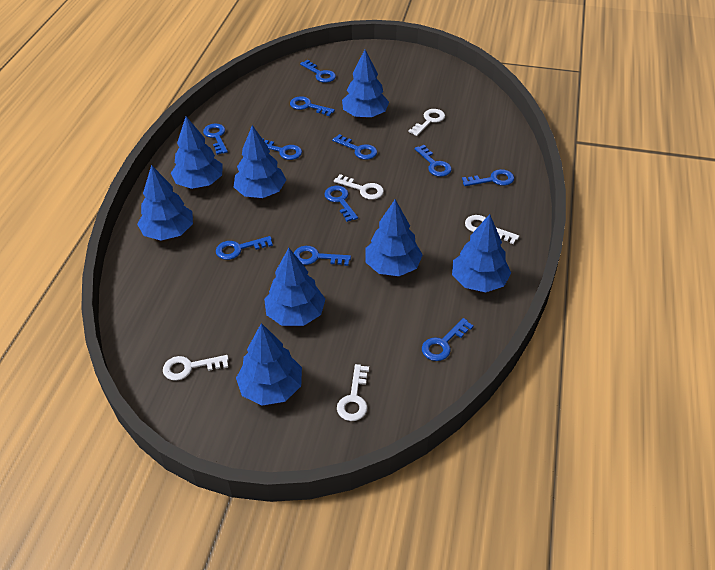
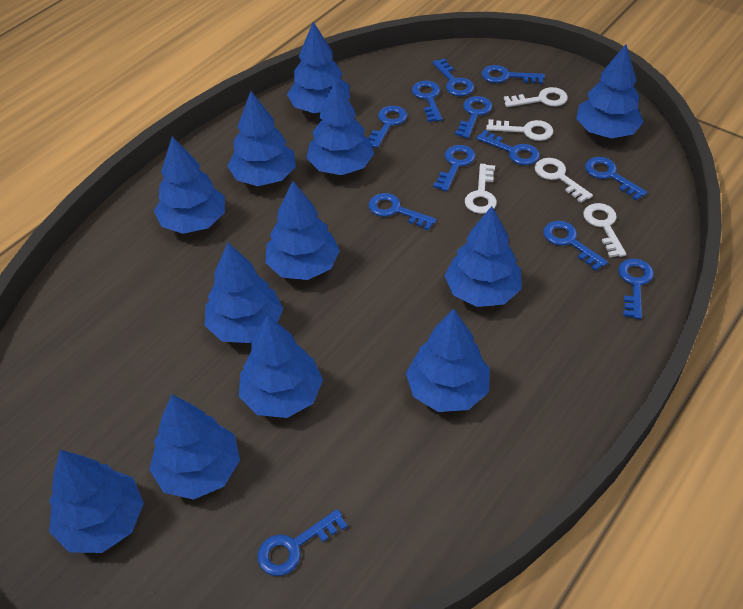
blue key: [203,124,228,155] [216,236,273,260] [262,138,302,160] [290,96,335,116] [294,246,351,266] [300,60,336,83] [324,186,358,222] [332,134,377,160] [415,145,452,177] [422,318,474,361] [462,169,514,186] = 11 -> [257,509,348,576] [369,106,407,148] [369,193,436,230] [412,81,442,122] [432,58,474,96] [433,145,475,192] [455,96,492,138] [476,130,540,165] [482,65,545,84] [543,221,608,271] [585,157,647,200] [618,259,654,319] = 12
blue tree: [137,165,193,240] [171,116,223,189] [234,125,286,198] [236,323,302,405] [264,248,325,326] [342,50,389,118] [365,199,423,276] [452,214,511,292] = 8 -> [49,450,144,553] [149,394,240,500] [154,136,225,234] [205,243,283,343] [228,91,296,186] [239,314,323,418] [265,181,340,280] [287,22,350,113] [306,80,374,175] [406,309,490,412] [444,206,522,307] [576,44,643,139] = 12

